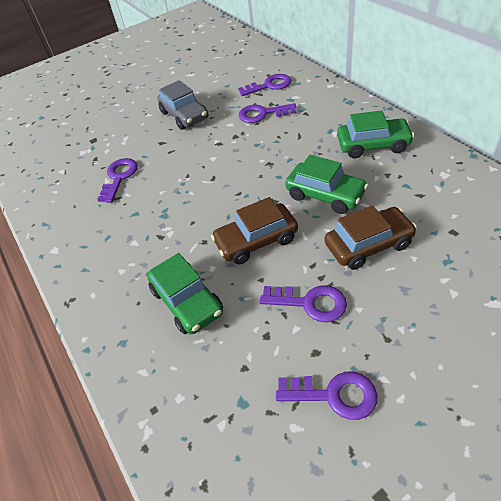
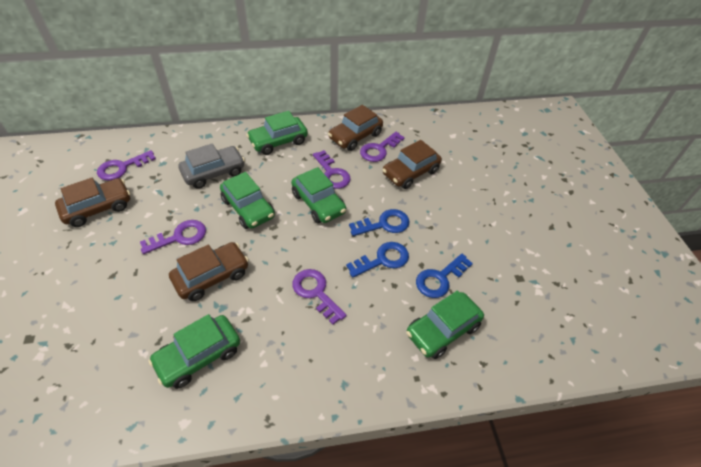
blue key: none = 0 -> [346,242,409,278] [349,209,409,236] [416,254,473,298] = 3
brown car: [211,197,298,264] [325,205,417,270] = 2 -> [55,178,130,227] [169,242,249,301] [328,105,383,151] [382,140,442,189] = 4
green car: [147,253,223,334] [285,155,368,214] [337,110,414,158] = 3 -> [149,314,240,389] [220,172,275,229] [246,111,308,155] [291,167,346,223] [406,290,484,359] = 5

